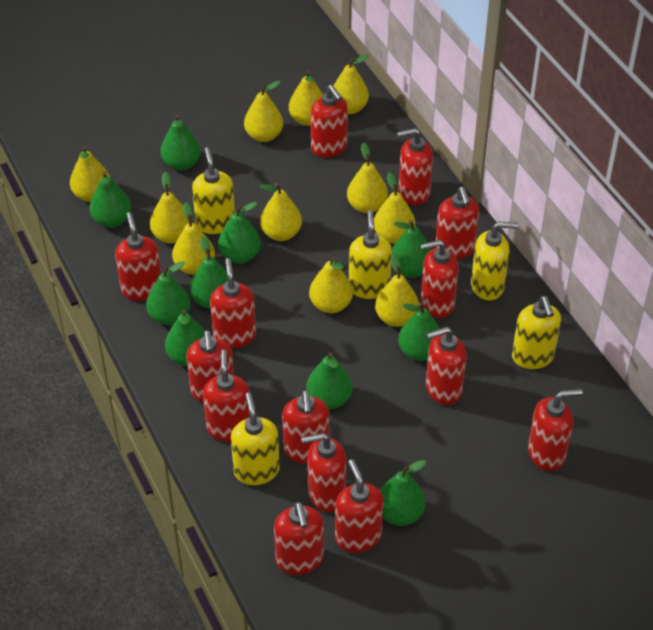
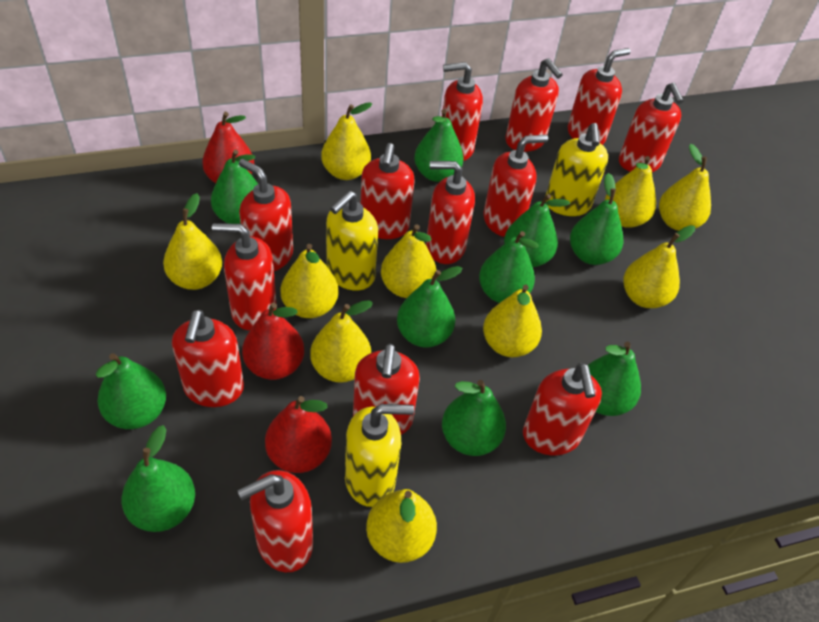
red pear: none = 0 -> [202,112,255,184] [242,303,304,380] [265,396,332,473] = 3
red soap dispenser: [115,212,161,301] [186,330,234,403] [203,350,250,442] [210,258,256,348] [274,502,324,575] [282,390,329,463] [301,433,346,512] [311,85,348,158] [335,459,384,553] [397,128,433,205] [420,240,458,318] [426,327,467,405] [435,187,479,259] [528,389,583,471] = 14 -> [172,310,244,407] [212,223,277,331] [237,470,313,572] [239,159,293,271] [353,344,420,435] [361,143,414,239] [426,161,475,264] [442,62,483,161] [483,135,548,237] [505,58,563,152] [523,363,602,455] [568,48,631,145] [619,83,684,172] = 13
yellow pear: [70,146,110,202] [150,171,192,244] [172,202,215,275] [244,81,283,142] [259,183,302,241] [289,70,323,126] [309,257,353,313] [334,54,369,114] [347,142,388,213] [374,172,415,243] [375,253,419,327] = 11 -> [163,193,222,290] [281,244,339,318] [310,300,373,383] [321,102,372,180] [366,489,437,563] [381,224,436,298] [483,285,542,357] [605,156,656,228] [623,225,695,308] [659,144,711,231] = 10
yellow soap dispenser: [192,147,235,234] [231,393,280,485] [349,210,392,299] [471,222,518,300] [512,296,561,369] = 5 -> [326,191,378,291] [345,404,414,507] [546,123,608,216] = 3

